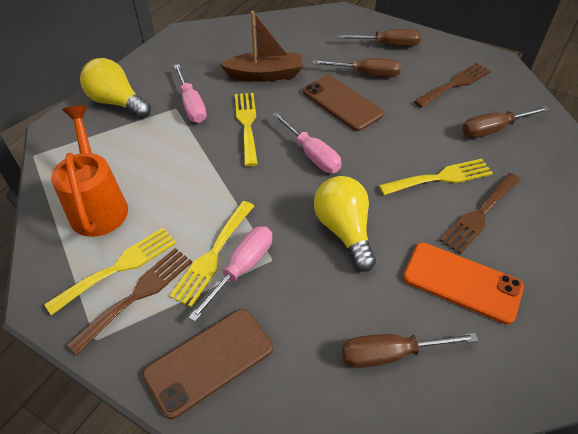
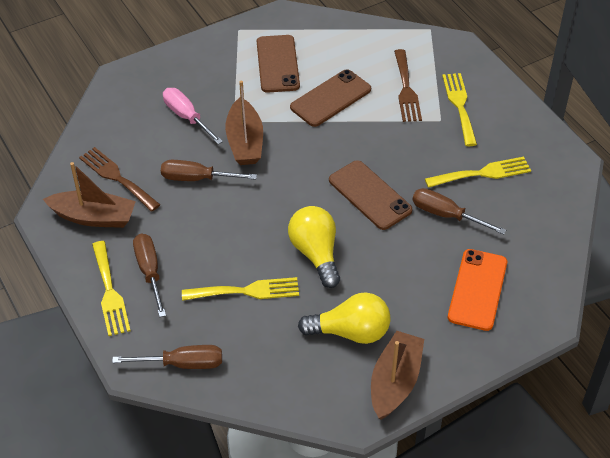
brown boat: [220,11,303,82] = 1 -> [43,162,136,228] [225,80,263,165] [371,331,424,420] = 3
brown fork: [67,248,192,355] [414,63,491,108] [440,173,521,254] = 3 -> [79,147,160,212] [394,49,422,122] = 2
brown phone: [142,309,273,419] [303,75,384,131] = 2 -> [257,35,300,93] [290,69,371,127] [329,160,412,230] = 3
orange watering can: [51,105,128,237] = 1 -> none = 0
pink screwdriver: [174,64,207,123] [189,226,272,322] [272,112,342,173] = 3 -> [163,88,223,144] = 1

